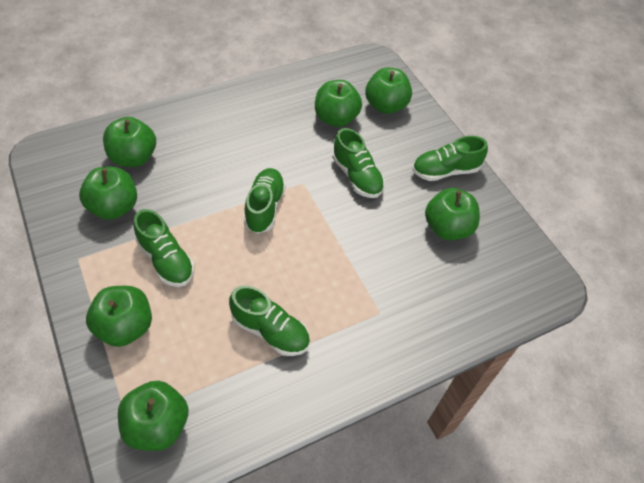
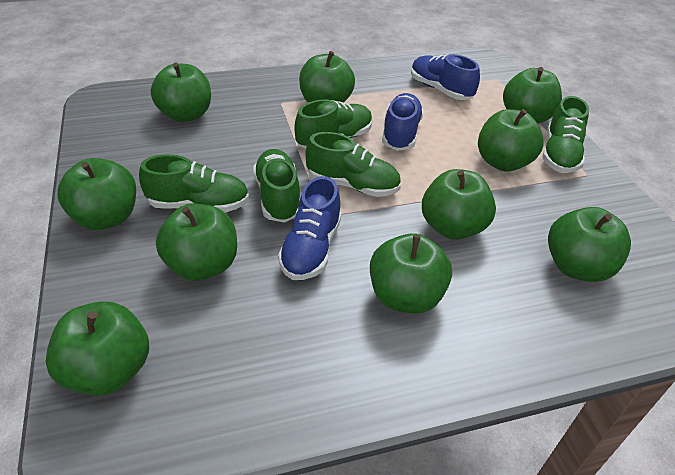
blue shoe: none = 0 -> [278,176,342,280] [382,93,424,151] [411,54,480,100] = 3
green apple: [79,167,137,220] [86,286,152,347] [103,117,156,167] [118,381,189,451] [315,80,362,127] [365,67,412,114] [425,188,480,240] = 7 -> [45,301,149,396] [57,158,136,230] [151,63,211,122] [156,204,237,281] [299,51,355,103] [370,233,452,314] [422,169,496,240] [478,109,544,172] [503,67,562,123] [548,207,631,282] = 10

